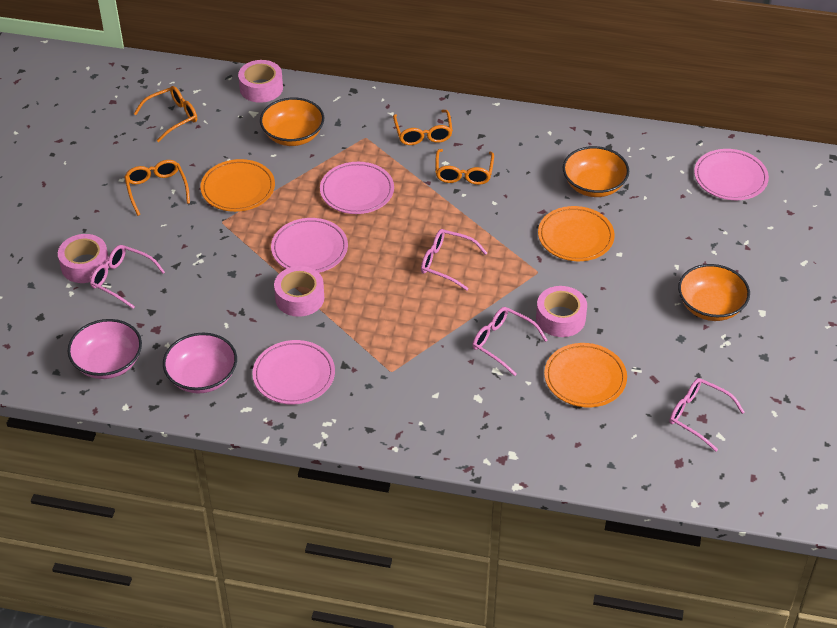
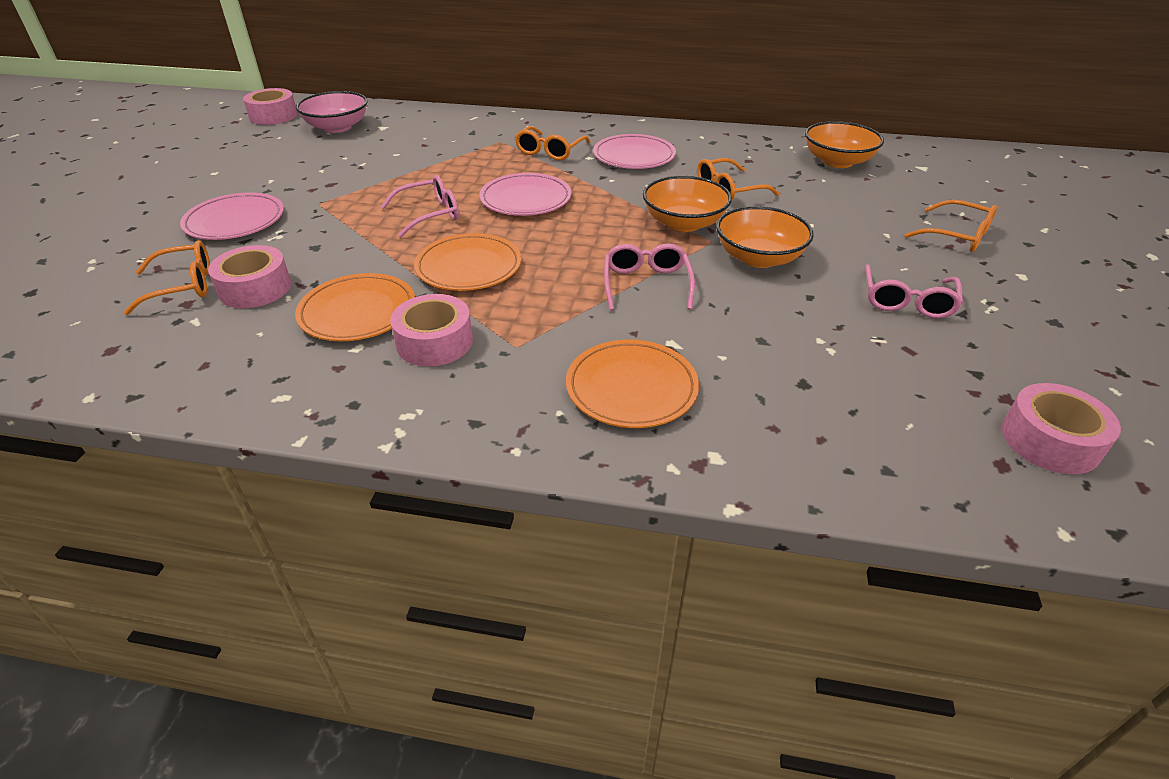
pink bowl: [67,319,142,379] [163,333,237,394] = 2 -> [296,91,368,133] = 1
pink glasses: [90,245,165,309] [421,229,487,291] [472,307,547,376] [669,378,744,451] = 4 -> [381,175,459,237] [604,244,695,310] [865,264,963,319] = 3
pink plate: [252,340,335,404] [271,218,348,273] [320,162,394,214] [694,149,769,200] = 4 -> [180,192,284,240] [479,173,572,216] [593,134,676,169] = 3

